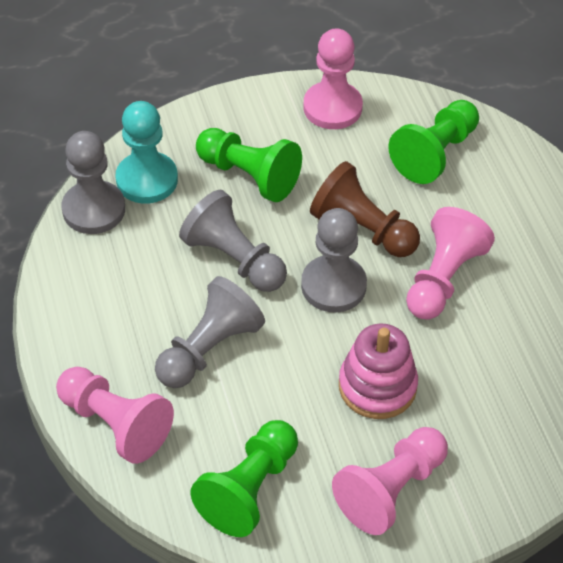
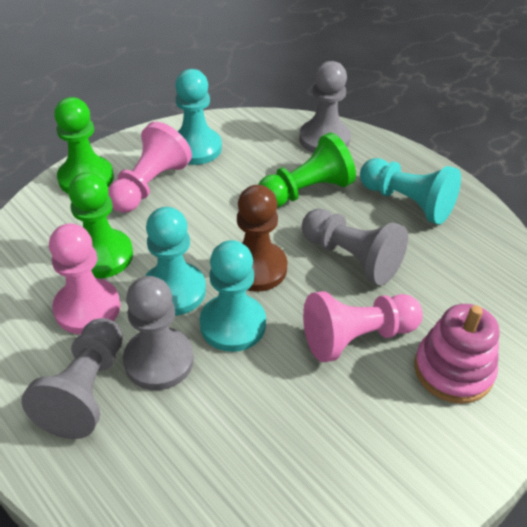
pink pawn: [56,367,174,464] [303,28,363,129] [332,427,448,535] [406,207,495,320] = 4 -> [49,224,120,334] [108,122,192,213] [303,291,423,362] = 3
turquoise pawn: [115,101,178,204] = 1 -> [145,207,206,316] [175,69,222,165] [199,240,266,352] [360,158,461,225] = 4

